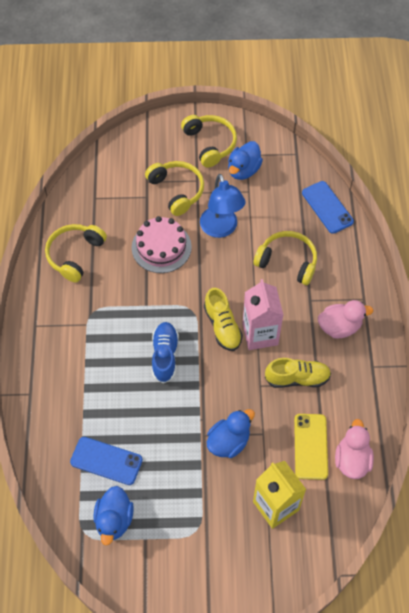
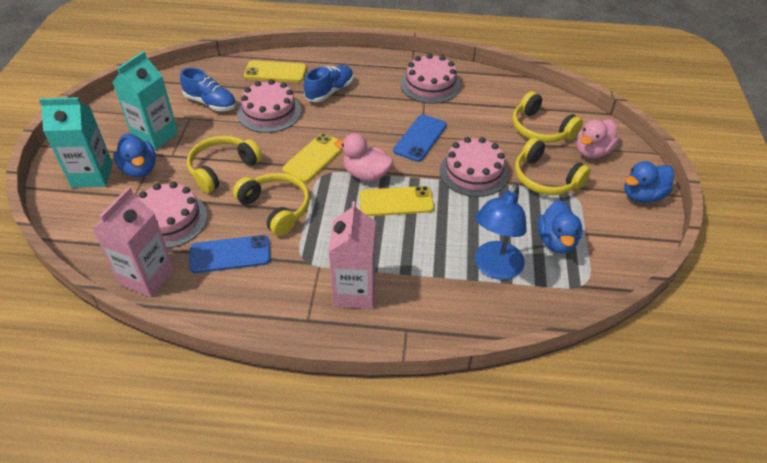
blue shoe: [152,322,179,383] = 1 -> [180,68,236,111] [304,65,353,102] = 2
pink cake: [132,216,192,273] = 1 -> [138,182,207,249] [238,79,301,133] [401,53,461,104] [439,137,509,197] = 4
pink carton: [242,279,283,350] = 1 -> [93,187,174,297] [329,201,376,309] = 2
turquoise carton: none = 0 -> [39,97,113,188] [112,51,178,150] = 2
yellow carton: [253,461,306,529] = 1 -> none = 0
yellow phone: [294,414,328,480] = 1 -> [244,60,307,82] [282,133,343,183] [359,186,434,216] = 3
yellow shoe: [204,288,243,351] [265,358,331,388] = 2 -> none = 0

